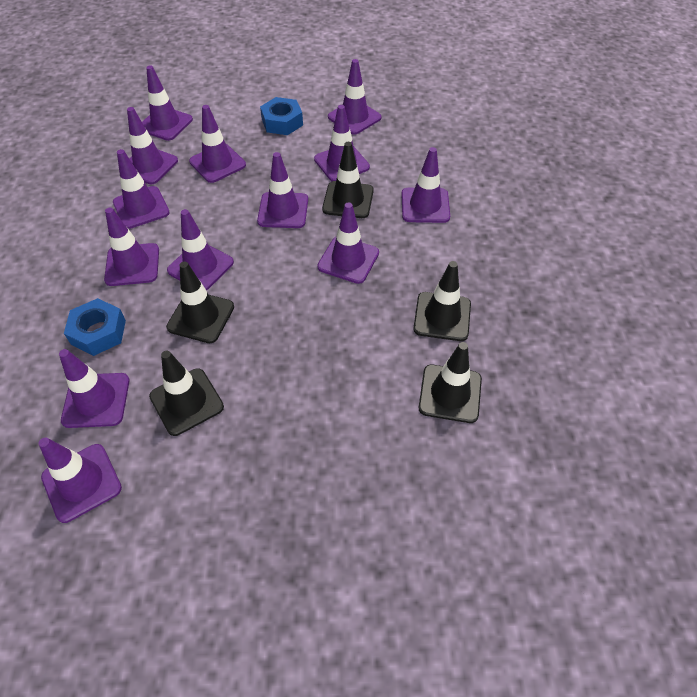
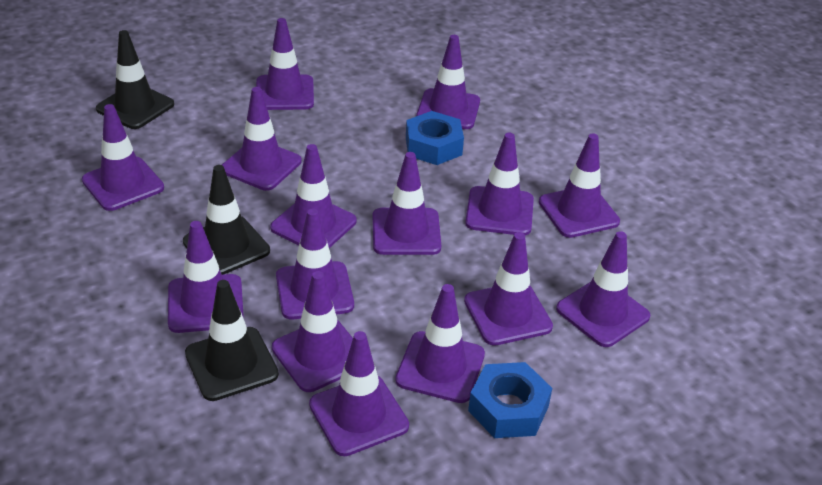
black traffic cone: [149,351,224,436] [166,261,234,343] [322,142,374,218] [413,261,471,341] [419,342,482,423] = 5 -> [96,30,174,129] [183,165,270,275] [185,280,279,401] = 3
purple traffic cone: [39,438,122,523] [59,349,129,428] [104,208,159,286] [113,149,170,229] [127,107,178,184] [142,65,193,141] [167,209,234,291] [189,105,246,183] [257,152,308,228] [314,105,370,181] [317,202,379,284] [328,59,382,135] [401,147,450,223] = 13 -> [82,104,164,211] [168,221,244,333] [222,87,302,191] [256,18,314,110] [270,144,357,248] [272,271,353,392] [276,208,354,320] [309,331,409,456] [373,152,441,255] [395,284,485,403] [416,35,480,129] [464,232,553,346] [465,133,534,235] [539,133,620,238] [556,231,651,347] = 15

